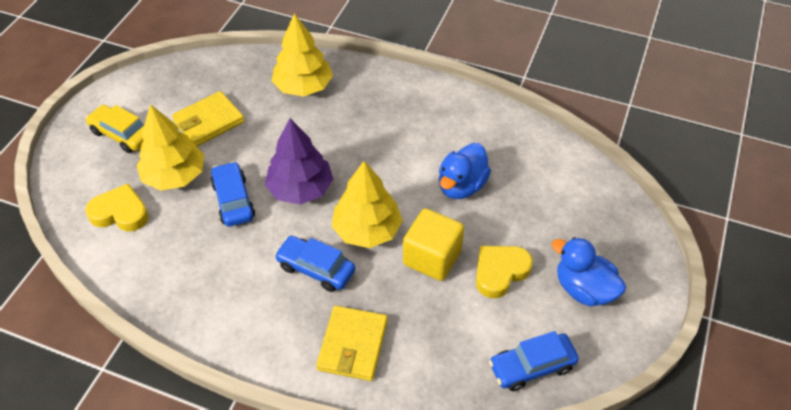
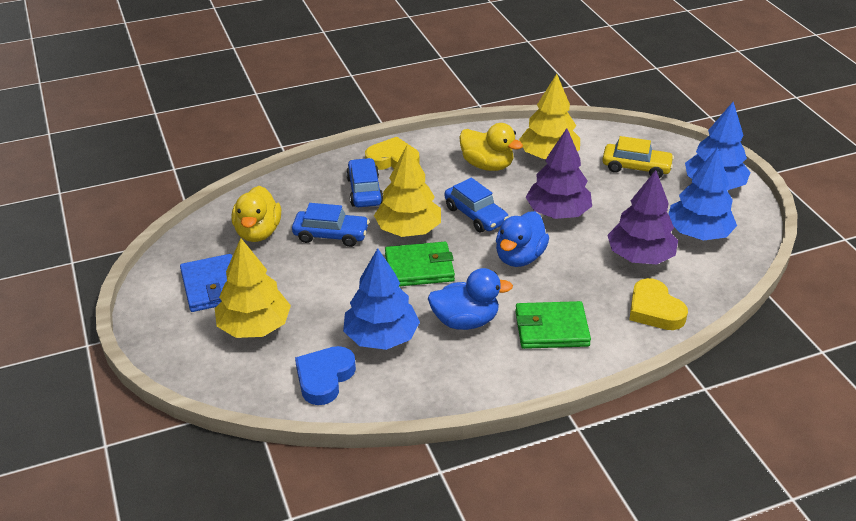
blue heart: none = 0 -> [295,346,356,405] = 1
blue tree: none = 0 -> [343,248,420,350] [668,148,737,240] [685,102,751,190] = 3
blue wallet: none = 0 -> [180,254,232,312] = 1
green wallet: none = 0 -> [385,242,455,287] [515,301,591,349] = 2
purple tree: [265,118,333,205] = 1 -> [526,128,592,219] [607,170,678,264] = 2
yellow cube: [403,208,464,281] = 1 -> none = 0
yellow duck: none = 0 -> [232,186,281,242] [459,123,523,171] = 2
yellow wallet: [172,91,245,147] [316,306,388,381] = 2 -> none = 0

